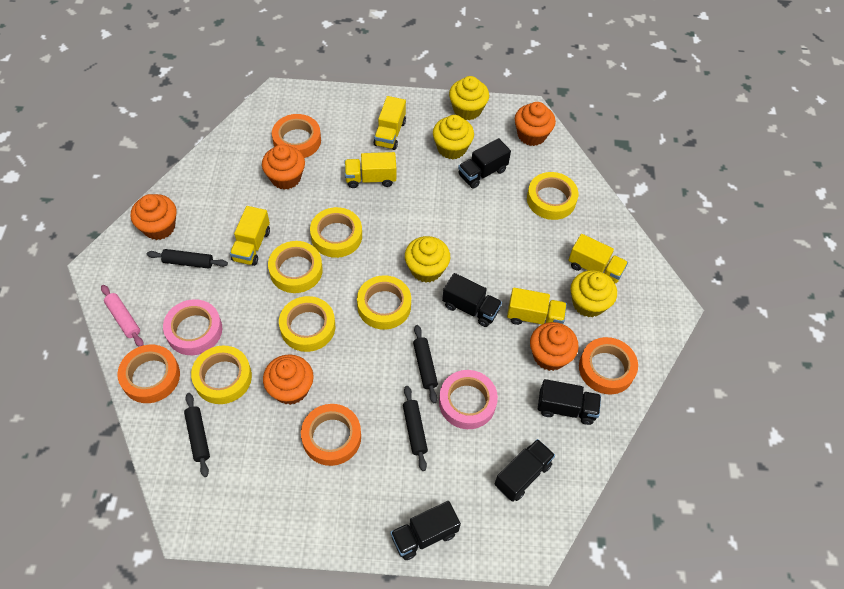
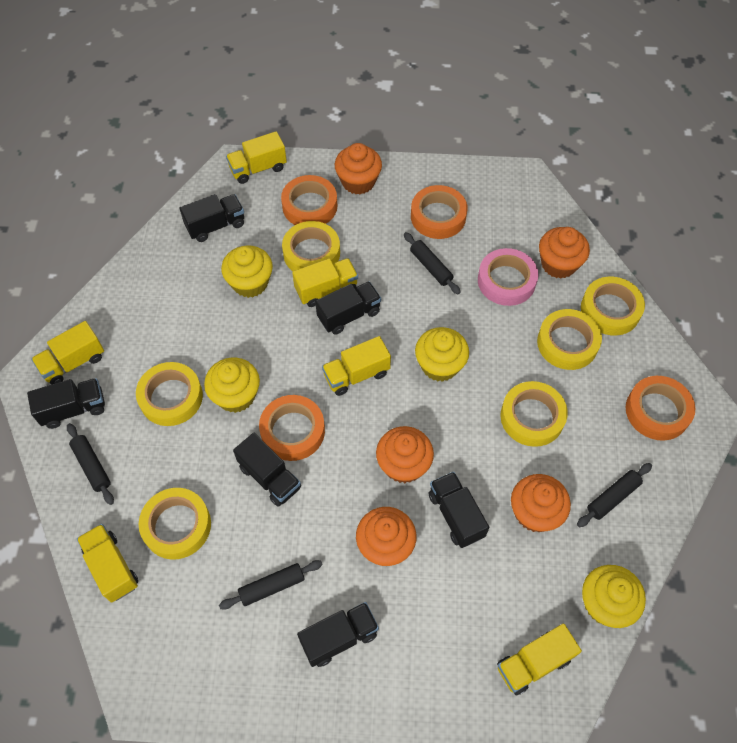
black truck: [390,501,461,560] [442,273,502,327] [458,138,511,189] [495,439,555,502] [538,379,601,425] = 5 -> [27,378,105,429] [179,194,244,242] [233,433,301,507] [297,602,379,667] [315,281,381,335] [429,472,489,548] = 6
pink rolling pin: [101,285,143,347] = 1 -> none = 0
pink tape: [163,299,222,355] [439,370,498,429] = 2 -> [478,248,538,306] = 1
yellow truck: [230,206,270,266] [345,152,396,188] [374,96,406,150] [507,288,567,325] [568,234,628,283] = 5 -> [31,321,104,385] [77,524,138,603] [226,131,287,184] [292,258,358,307] [322,336,391,396] [497,623,582,695] = 6

